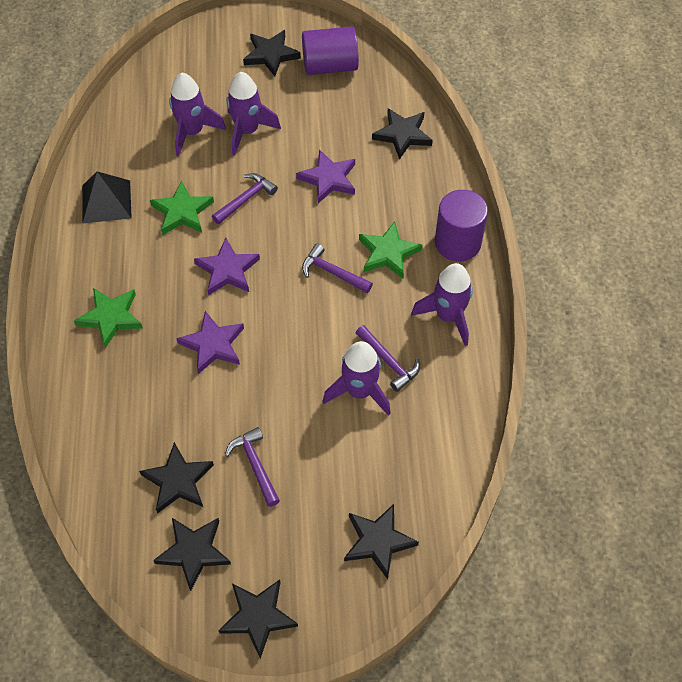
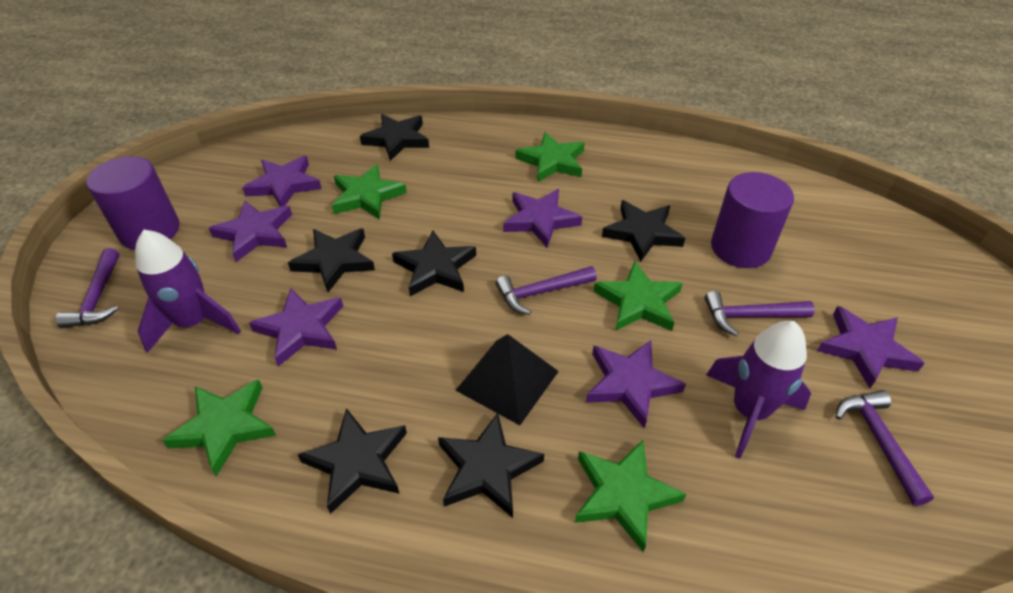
green star: [74,288,143,348] [150,180,214,235] [359,221,423,279] = 3 -> [162,379,276,477] [332,164,407,220] [516,132,585,182] [575,440,686,552] [593,261,683,331] = 5
purple rocket: [169,73,226,157] [227,72,281,156] [323,341,391,416] [411,263,473,346] = 4 -> [135,230,241,353] [706,321,811,459] = 2
purple star: [176,311,244,374] [194,238,260,295] [296,149,355,203] = 3 -> [209,201,292,262] [242,156,322,207] [249,288,343,366] [503,189,582,248] [586,340,686,428] [817,306,925,388] = 6

